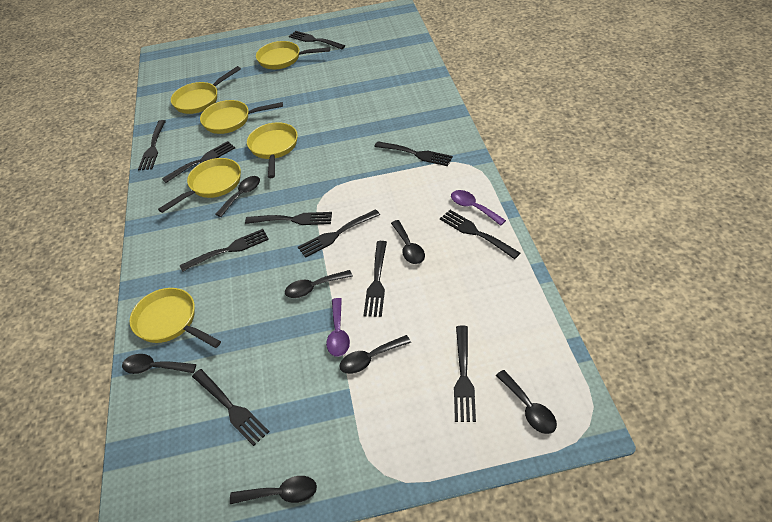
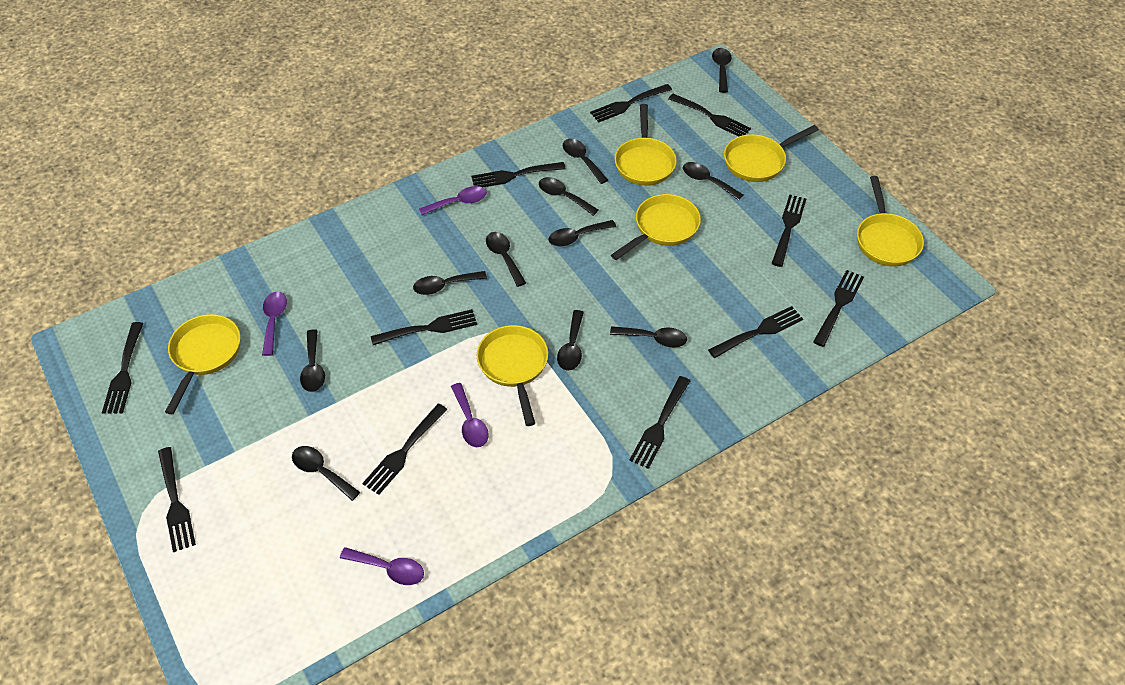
black spoon: [122,354,196,374] [215,176,260,217] [230,476,317,504] [285,270,353,298] [339,335,411,374] [391,220,425,264] [496,370,557,434] = 7 -> [292,446,360,501] [300,329,325,392] [413,271,487,295] [486,232,526,287] [539,177,598,216] [549,220,616,246] [557,310,584,370] [563,139,608,184] [610,326,687,347] [683,162,743,200] [712,48,731,93] = 11
purple spoon: [326,298,350,357] [451,190,506,226] = 2 -> [262,292,287,356] [340,547,424,585] [419,186,487,215] [451,383,489,447] = 4

